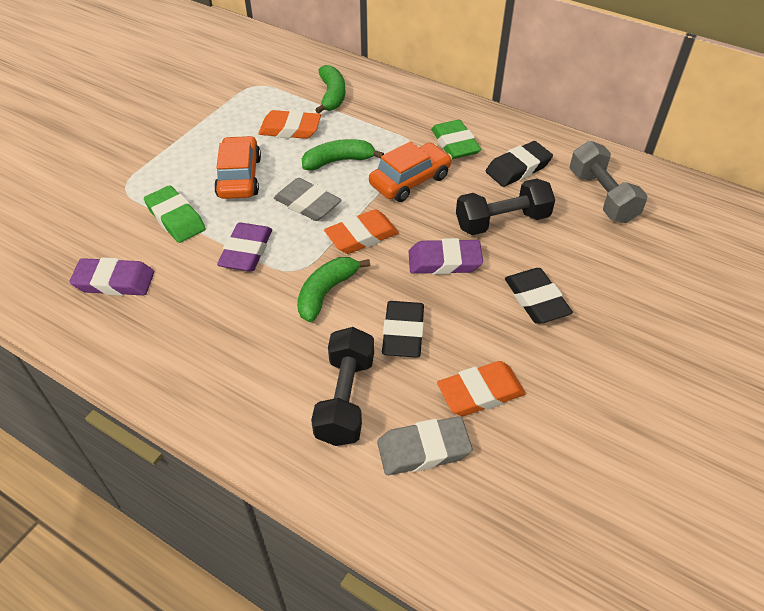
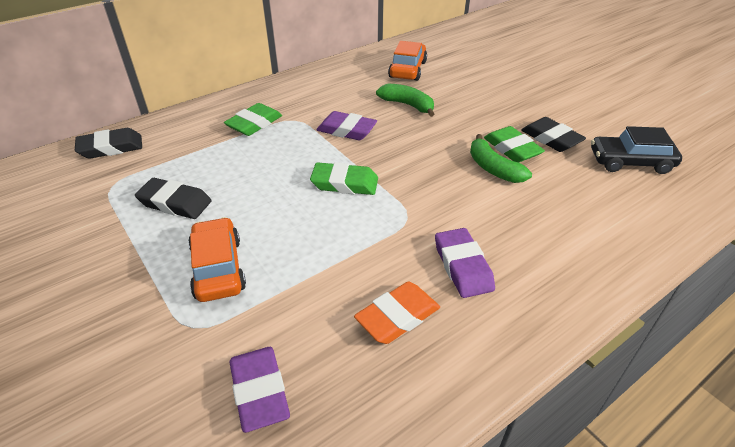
black car: none = 0 -> [591,126,682,174] = 1
black dumbbell: [311,327,374,446] [456,178,555,235] = 2 -> none = 0
green banana: [297,257,370,322] [302,139,384,171] [315,65,345,114] = 3 -> [376,84,434,117] [470,134,532,183] = 2
green eraser: [144,185,206,243] [431,120,481,159] = 2 -> [224,103,282,136] [310,162,378,195] [484,126,545,163] = 3
grey dumbbell: [570,141,648,223] = 1 -> none = 0
grey eraser: [274,178,341,221] [377,416,472,475] = 2 -> none = 0
orange eraser: [259,110,321,139] [324,209,399,254] [437,361,526,416] = 3 -> [354,282,440,344] = 1

